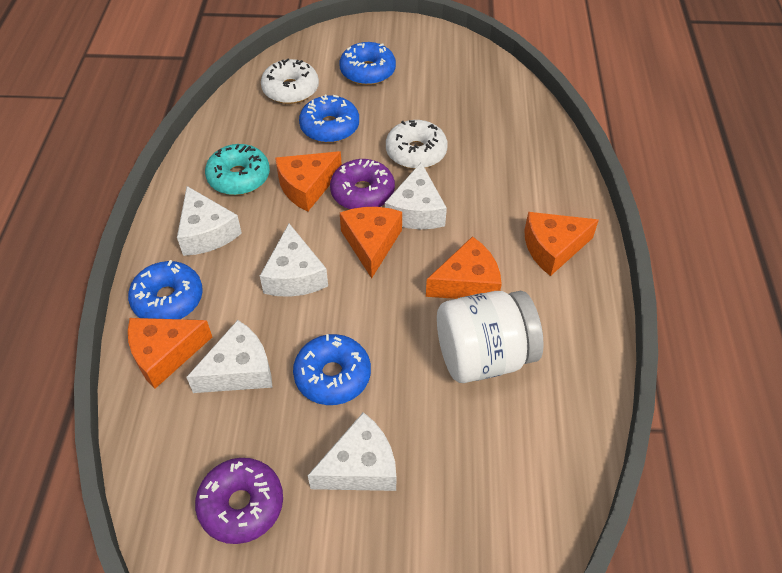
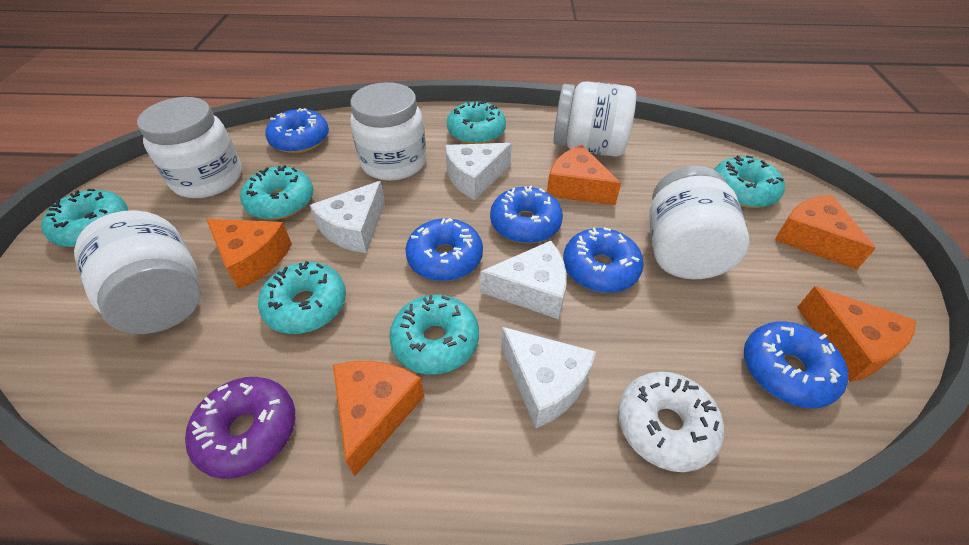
blue donut: [128,260,203,319] [293,334,371,405] [299,95,359,143] [340,42,396,85] = 4 -> [265,108,329,153] [405,218,483,281] [490,186,563,243] [563,227,644,293] [744,322,848,408] = 5
purple donut: [195,458,283,544] [330,159,395,209] = 2 -> [185,377,295,479] = 1
turquoise donut: [205,144,270,195] = 1 -> [41,189,128,247] [240,165,313,220] [258,261,346,334] [389,295,479,374] [447,101,506,144] [714,155,785,208] = 6
white cheese: [177,186,242,256] [186,320,273,393] [260,224,328,297] [308,412,396,491] [385,162,447,229] = 5 -> [310,181,385,253] [445,143,512,200] [480,241,567,319] [501,327,596,429] = 4
white donut: [261,59,319,104] [386,120,448,169] = 2 -> [618,372,724,472] = 1
white jar: [437,291,544,383] = 1 -> [74,210,201,334] [137,97,242,198] [350,82,426,181] [553,81,636,157] [649,166,749,279] = 5

